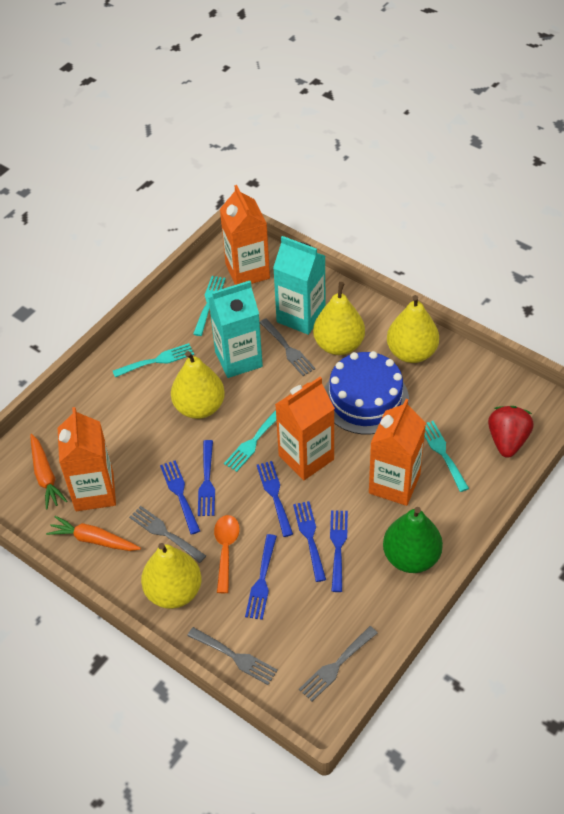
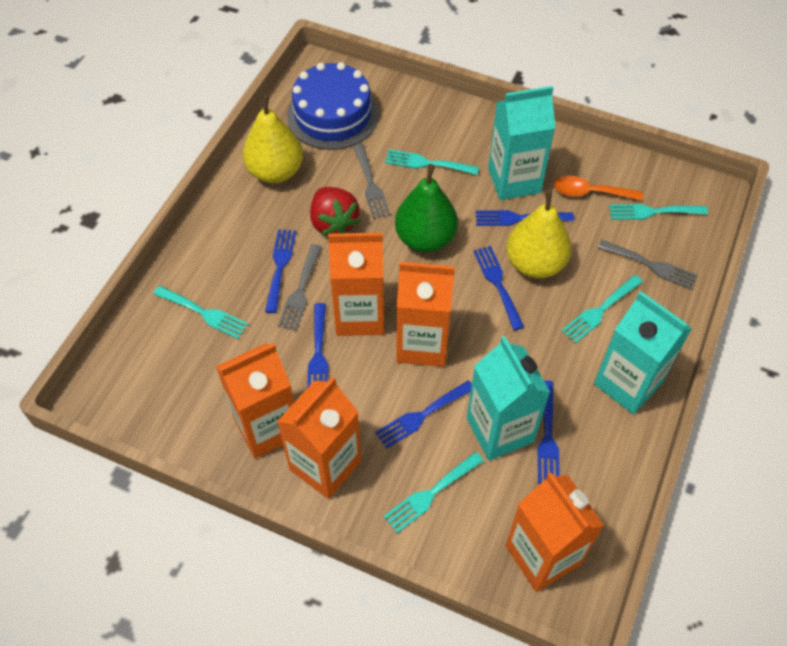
grey fork: [129,506,206,563] [187,627,278,685] [259,318,316,376] [299,626,378,701] = 4 -> [278,244,322,331] [353,144,390,219] [598,240,698,290] = 3
orange carrot: [30,434,67,510] [46,516,141,551] = 2 -> none = 0
orange carton: [58,407,116,511] [220,185,270,285] [275,377,335,480] [369,399,426,506] = 4 -> [216,343,294,459] [277,377,362,499] [328,233,384,336] [396,262,455,367] [505,473,605,592] = 5
turquoise carton: [208,281,263,378] [273,236,326,335] = 2 -> [467,336,550,461] [488,86,555,200] [594,291,692,414] = 3
turquoise fork: [113,343,194,377] [193,276,226,336] [224,410,276,472] [424,421,469,492] = 4 -> [153,286,248,339] [383,452,484,533] [385,149,479,175] [562,275,643,343] [609,204,708,220] = 5
yellow pear: [141,543,201,609] [171,351,225,419] [313,282,365,355] [387,295,439,363] = 4 -> [243,94,303,183] [506,190,572,279] = 2

